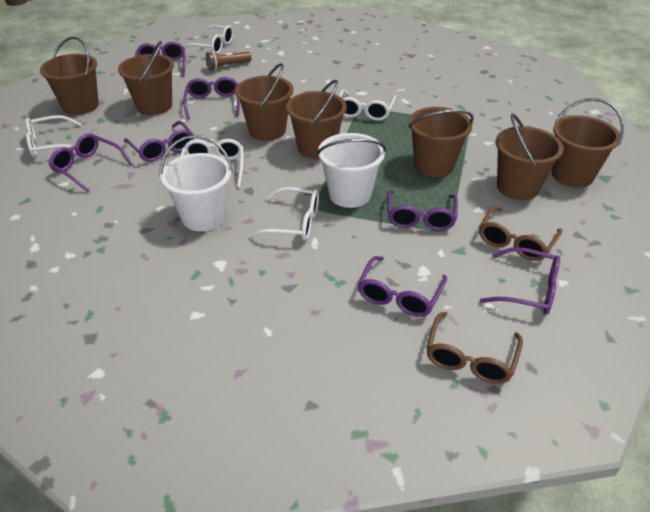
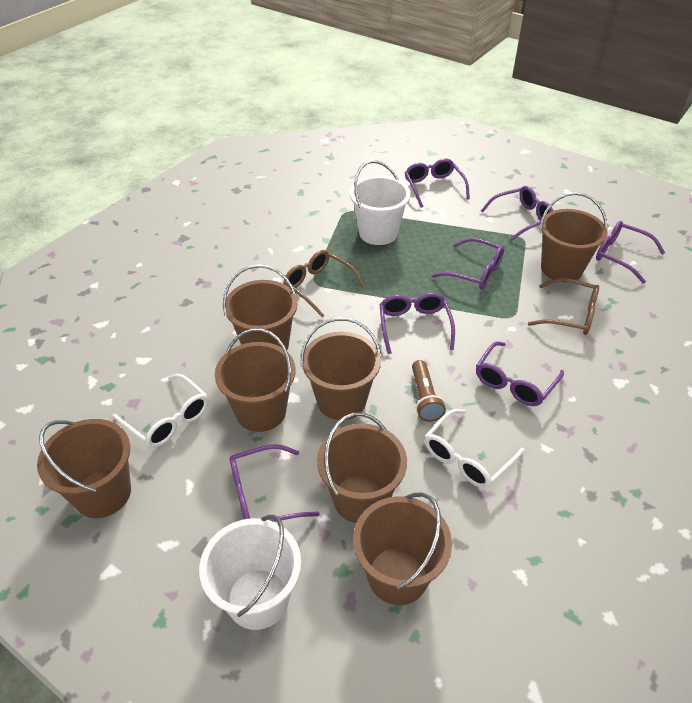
white glasses: [25,115,81,158] [180,139,243,187] [183,25,233,54] [249,187,319,241] [339,90,396,121] = 5 -> [113,374,208,448] [424,409,524,488] = 2

